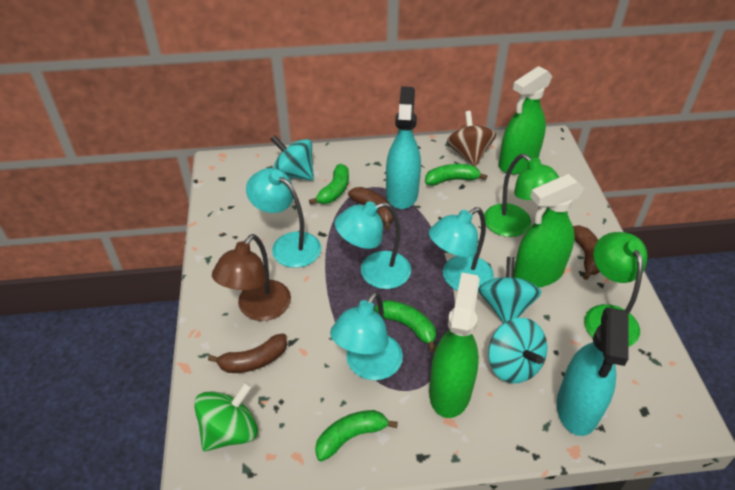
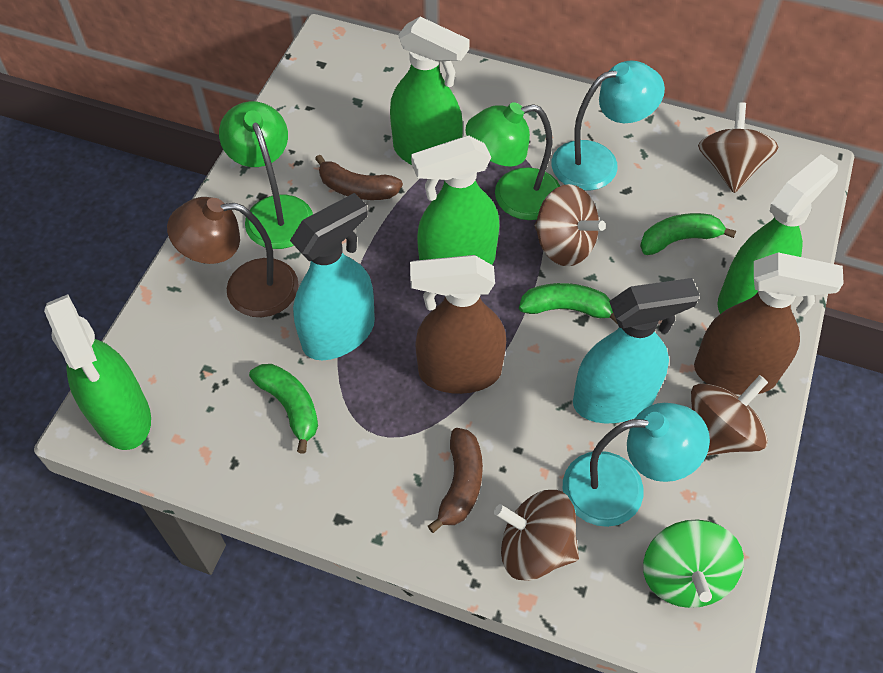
brown banana: [208,333,287,373] [348,187,393,230] [573,225,600,280] = 3 -> [315,155,403,200] [428,428,483,533] = 2
brown spinning top: [447,111,496,167] = 1 -> [494,490,579,581] [534,184,606,266] [691,375,768,456] [698,102,779,193] = 4
brown spray bottle: none = 0 -> [410,255,506,394] [694,252,844,395] = 2
green banana: [309,164,349,205] [315,410,398,462] [374,300,436,352] [425,164,487,186] = 4 -> [249,364,318,454] [519,283,618,324] [640,213,736,255] = 3
green spray bottle: [429,273,480,418] [499,66,552,174] [514,174,584,288] = 3 -> [44,294,151,450] [390,17,470,165] [411,136,499,265] [717,154,838,314] = 4
turquoise lamp: [246,168,321,268] [330,291,403,380] [335,201,411,289] [429,207,494,293] = 4 -> [552,61,665,191] [563,403,710,527] = 2
turquoise spinning top: [271,135,314,181] [478,257,542,323] [488,318,547,383] = 3 -> none = 0

